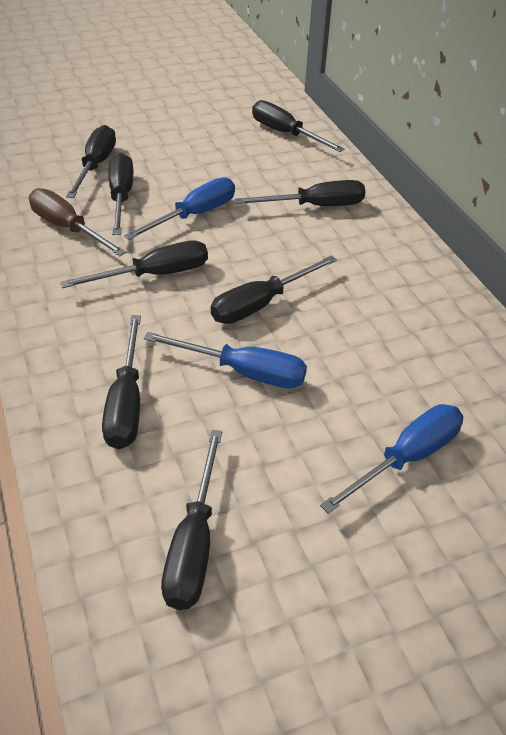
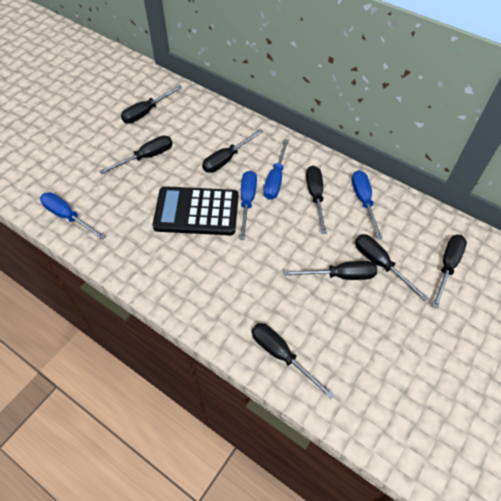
black calculator: none = 0 -> [153,186,238,235] = 1
blue screwdriver: [124,177,235,240] [144,332,307,388] [320,404,463,514] = 3 -> [40,192,106,240] [239,171,257,240] [263,139,289,200] [352,170,383,239] = 4
brown screwdriver: [29,188,126,256] = 1 -> none = 0

